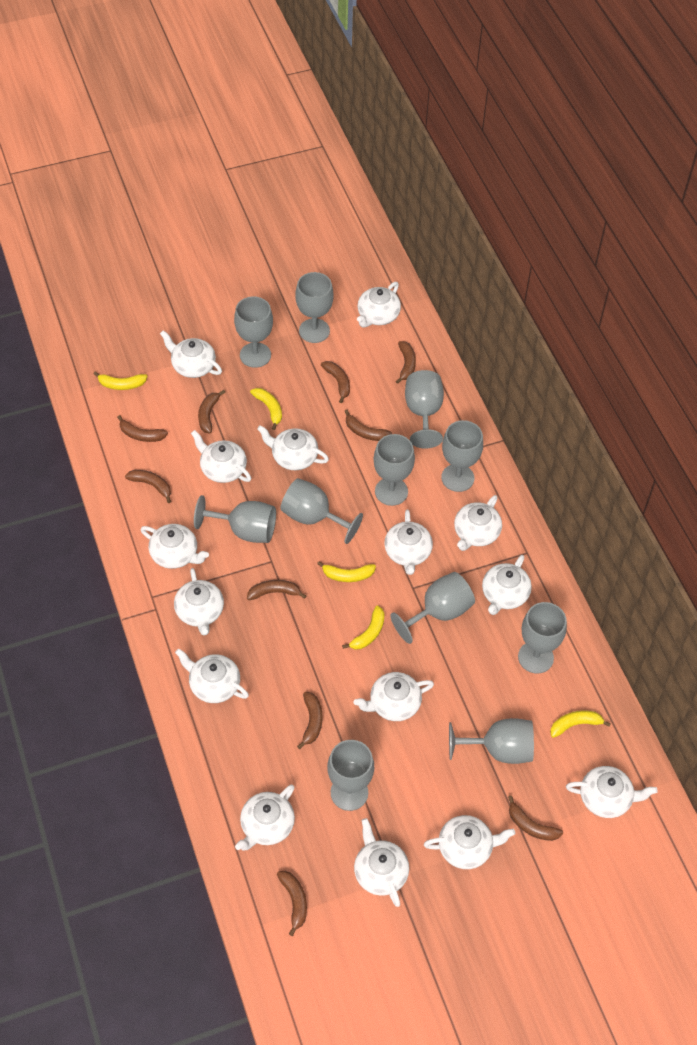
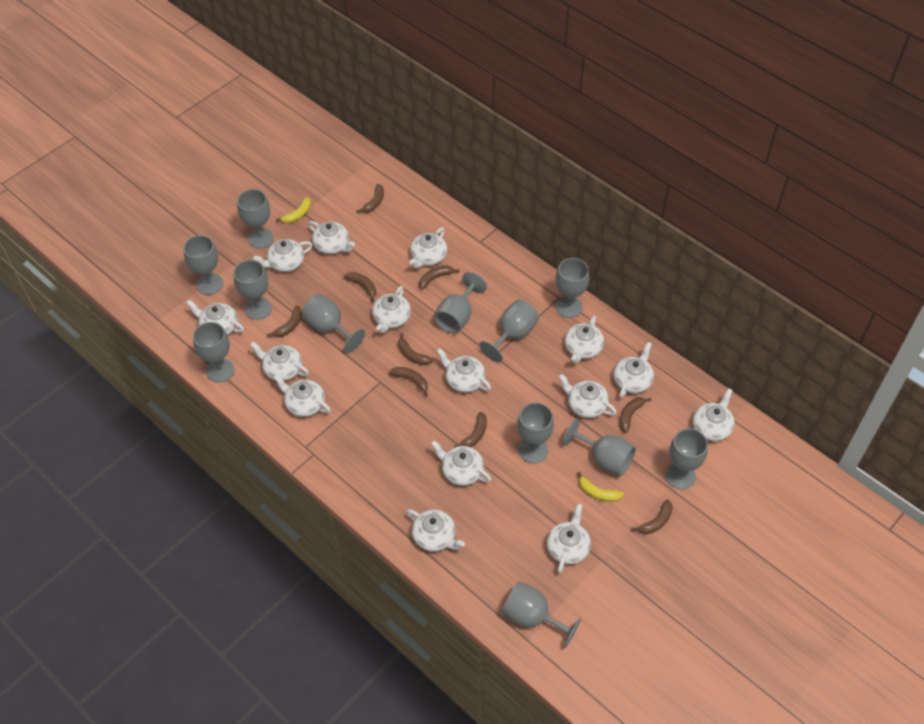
brown banana: [117,415,168,442] [125,470,171,503] [198,390,225,434] [247,580,306,600] [277,871,307,936] [297,692,322,749] [321,361,350,403] [344,410,392,441] [396,341,416,384] [508,796,563,841] = 10 -> [267,305,302,337] [344,272,376,302] [356,184,384,213] [389,367,428,397] [398,333,433,365] [419,265,460,290] [454,412,487,448] [620,397,652,433] [631,499,673,534] = 9
grey goblet: [194,495,276,543] [234,296,273,368] [280,478,363,544] [295,272,334,343] [327,740,374,811] [374,434,415,506] [390,572,475,644] [405,370,444,448] [441,420,483,492] [449,718,534,764] [518,602,567,674] = 11 -> [183,235,223,295] [193,322,235,382] [234,260,272,320] [237,189,274,249] [302,294,365,352] [434,272,487,334] [479,299,539,362] [502,582,581,648] [517,402,554,463] [556,258,590,318] [563,418,636,476] [666,428,708,489] = 12
yellow banana: [94,371,147,390] [250,388,282,430] [317,561,376,582] [342,605,384,650] [550,710,611,738] = 5 -> [276,197,311,223] [577,472,624,502] = 2

